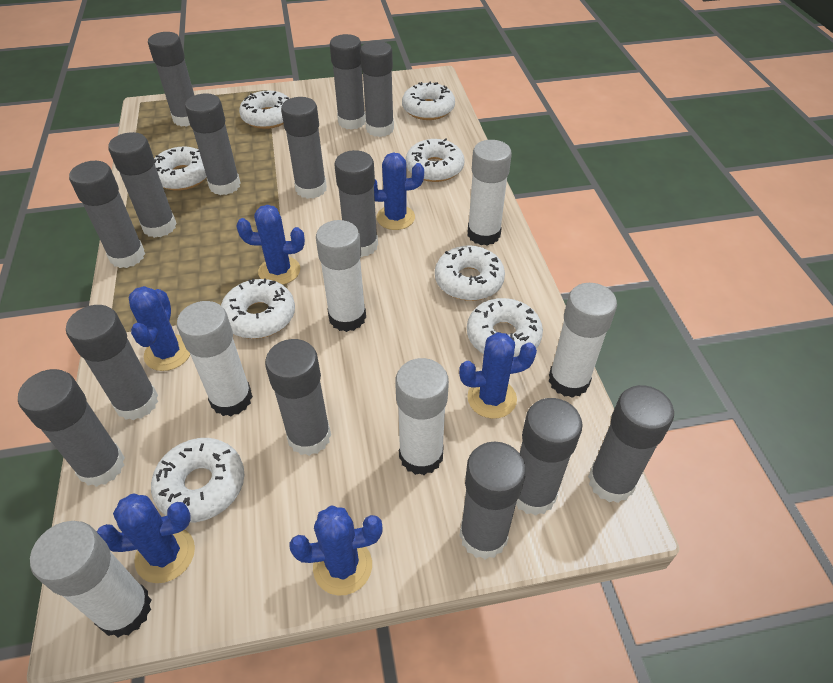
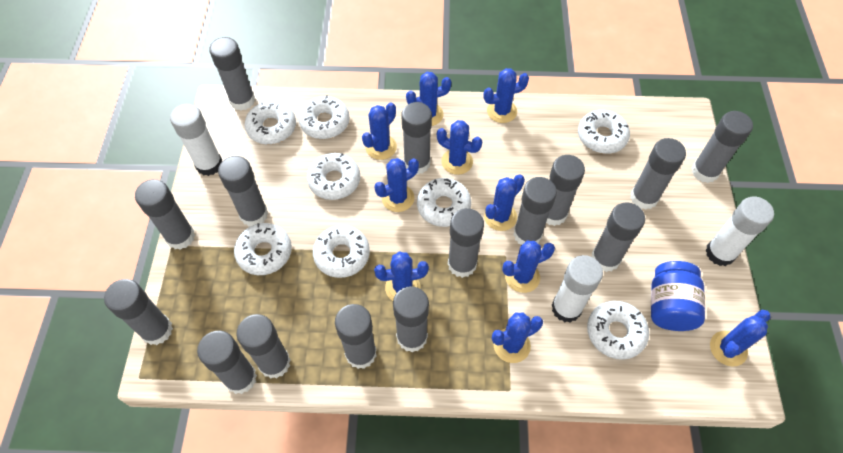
blue cactus: [97,494,195,583] [128,286,190,371] [236,205,305,285] [289,505,383,596] [374,153,424,230] [459,332,537,419] = 6 -> [362,103,397,160] [374,158,419,212] [374,252,429,301] [406,72,451,126] [437,120,482,175] [483,68,529,123] [484,174,525,231] [492,312,543,363] [502,241,555,293] [710,310,771,367] = 10
blue jar: none = 0 -> [651,261,705,331] = 1
grey glue stick: [18,369,125,487] [66,305,158,420] [69,161,145,268] [108,132,177,238] [148,32,195,127] [185,93,241,195] [265,339,331,456] [281,97,327,199] [330,34,366,130] [334,150,378,257] [360,41,394,137] [460,442,526,559] [516,398,582,516] [588,385,674,503] = 14 -> [104,279,173,345] [135,179,195,250] [197,331,257,394] [209,37,255,111] [218,156,268,227] [237,314,291,379] [335,304,377,369] [393,286,429,352] [401,102,432,174] [448,208,484,278] [513,177,557,245] [546,155,585,226] [592,202,645,272] [630,138,686,210] [692,111,753,183] = 15
white glue stick: [30,521,151,638] [177,301,253,416] [316,220,366,332] [395,358,449,475] [468,140,512,246] [549,283,617,398] = 6 -> [170,104,222,176] [552,255,603,323] [705,197,774,266] = 3

